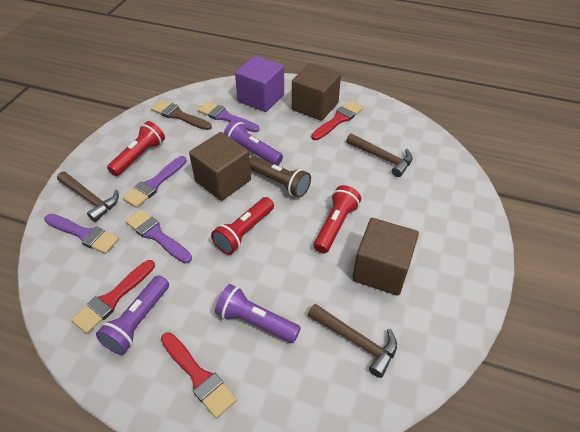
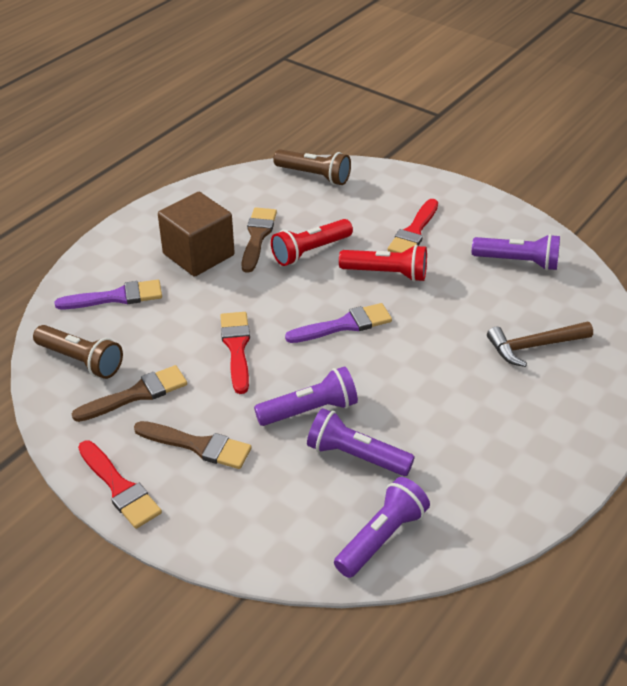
brown brush: [151,100,212,130] = 1 -> [72,365,187,422] [134,421,251,469] [241,207,277,273] = 3
brown cube: [189,132,251,201] [292,63,341,121] [352,218,419,296] = 3 -> [158,192,235,277] = 1
brown flashlight: [250,156,311,198] = 1 -> [33,325,123,379] [273,149,351,185] = 2
brown hammer: [57,171,119,222] [308,304,397,378] [346,133,413,177] = 3 -> [487,322,593,367] = 1
purple brush: [44,214,119,254] [123,156,187,208] [125,210,192,264] [198,101,259,132] = 4 -> [54,280,162,309] [285,303,392,343] = 2
purple cube: [235,56,284,112] = 1 -> none = 0
purple flashlight: [96,275,169,355] [215,284,301,343] [224,120,283,166] = 3 -> [254,366,358,426] [307,408,415,476] [334,477,430,578] [472,234,560,271] = 4
red flashlight: [107,121,165,176] [211,197,274,255] [314,185,361,253] = 3 -> [271,219,353,266] [339,245,427,282] = 2

